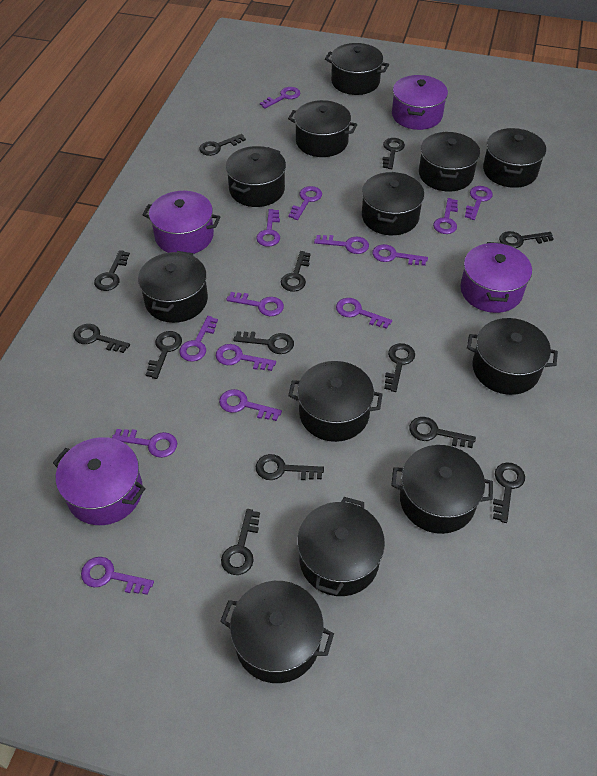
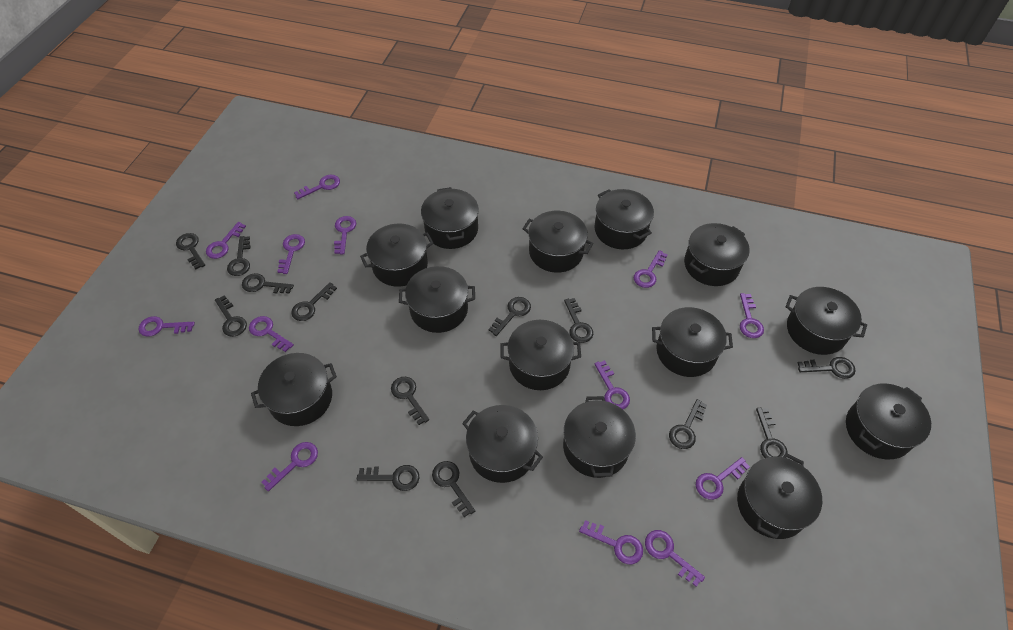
black pot: [138,251,208,323] [220,581,334,683] [226,146,286,207] [288,100,358,157] [288,361,383,442] [297,497,385,596] [325,43,389,95] [362,172,424,235] [391,445,493,534] [419,132,480,192] [467,318,558,395] [483,128,546,188] = 12 -> [251,353,337,426] [360,224,434,287] [399,266,475,333] [421,187,479,249] [462,405,543,483] [500,320,581,390] [522,211,594,273] [563,396,636,478] [594,189,654,249] [652,307,733,377] [684,223,750,286] [737,453,822,539] [785,287,867,355] [846,384,931,459] = 14
purple key: [81,557,154,595] [112,429,177,458] [179,316,218,362] [216,344,276,371] [219,389,282,421] [226,292,284,316] [256,209,280,247] [260,87,300,109] [289,186,322,220] [314,235,369,254] [336,298,392,329] [372,244,428,266] [433,198,458,234] [465,186,493,220] = 14 -> [139,316,195,337] [206,222,246,259] [249,316,294,352] [261,442,318,491] [277,234,305,274] [294,175,340,199] [334,216,356,254] [579,520,643,564] [594,360,630,409] [634,250,668,288] [645,530,705,587] [696,457,750,500] [740,293,764,338] = 13
purple pot: [53,437,146,525] [143,191,220,254] [392,75,448,130] [460,242,532,313] = 4 -> none = 0

